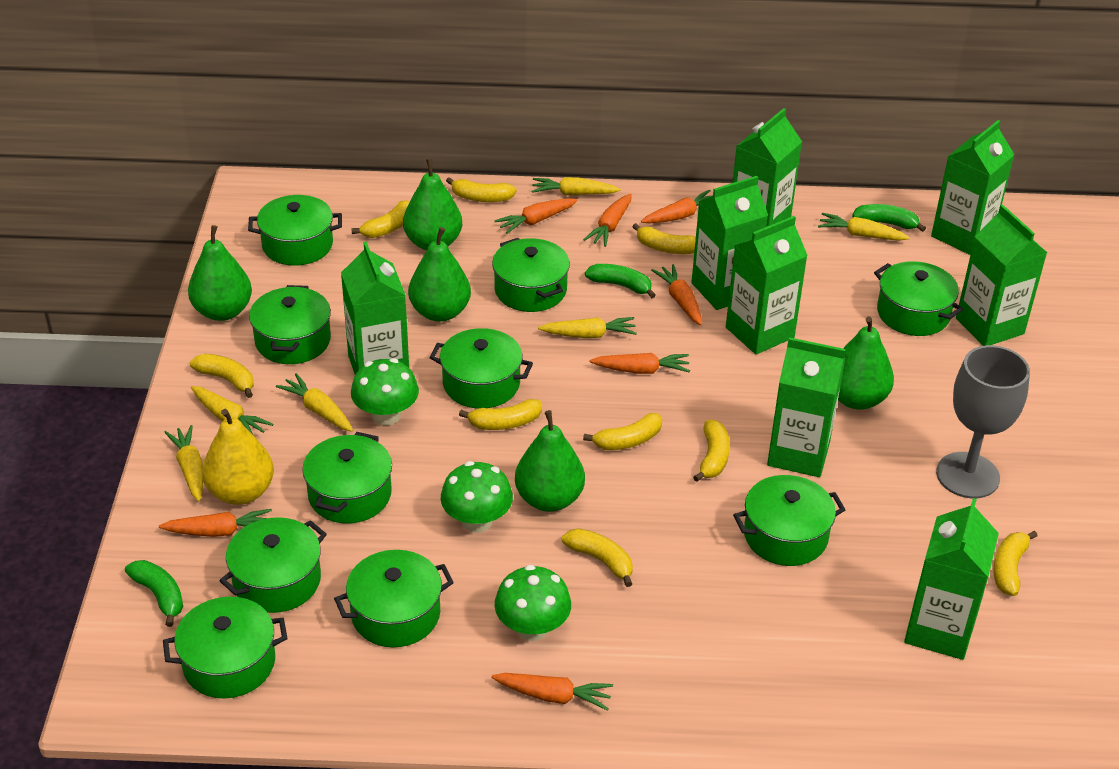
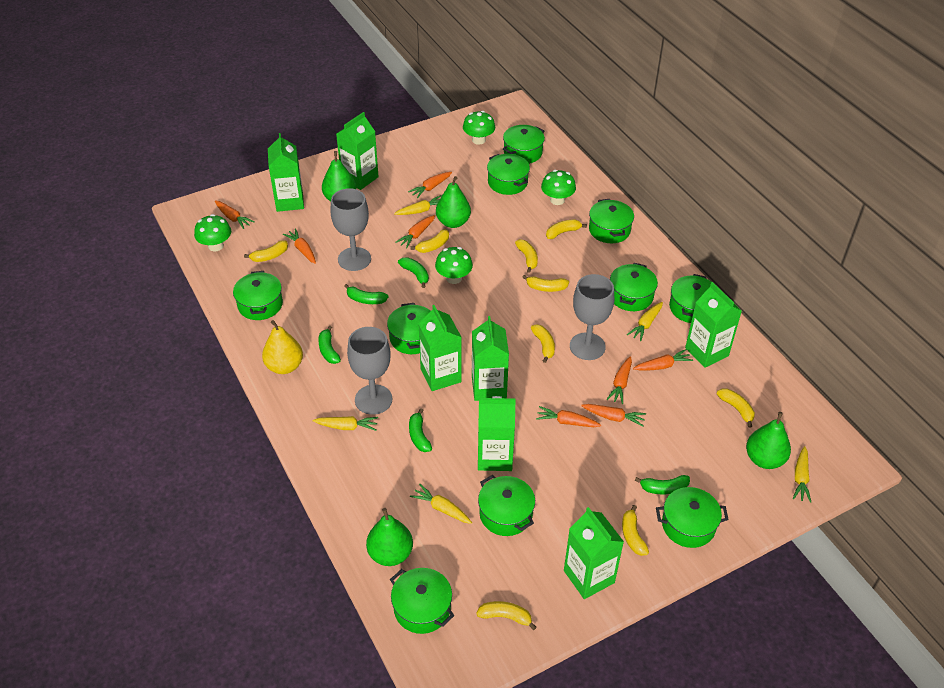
green banana: [125,560,183,627] [585,264,656,298] [852,204,926,232] = 3 -> [318,326,341,364] [344,284,388,304] [398,257,429,288] [409,408,432,452] [635,475,690,495] = 5
green carton: [341,242,409,374] [691,176,768,310] [726,216,808,355] [732,108,802,227] [767,337,846,477] [904,498,999,660] [931,120,1015,255] [956,205,1047,346] = 8 -> [268,133,304,212] [336,112,379,190] [418,305,462,391] [472,316,509,401] [478,396,516,471] [564,507,624,599] [685,282,742,368] = 7
green mushroom: [351,358,419,426] [441,461,513,533] [494,565,571,641] = 3 -> [194,214,231,251] [435,247,473,284] [463,111,495,145] [541,170,576,205] = 4
green pear: [188,225,252,321] [403,159,462,250] [408,227,471,322] [515,410,585,512] [838,316,894,410] = 5 -> [322,151,356,201] [366,508,413,566] [436,176,471,228] [746,412,791,469] = 4
grey goblet: [936,345,1030,498] = 1 -> [330,188,371,271] [347,327,392,415] [570,274,614,360] = 3
orange carrot: [159,509,272,537] [492,673,613,711] [494,198,578,234] [583,194,632,247] [590,353,690,374] [641,190,712,223] [651,264,702,325] = 7 -> [215,200,255,229] [283,228,316,264] [395,215,435,248] [408,172,452,199] [536,406,601,427] [581,404,646,427] [606,356,632,404] [633,349,693,370] = 8
yellow carrot: [164,425,203,502] [191,386,273,434] [276,373,353,432] [532,177,621,195] [538,317,637,338] [818,213,910,241] = 6 -> [313,416,378,431] [394,195,442,215] [410,484,472,524] [627,302,663,341] [793,446,811,503] = 5

